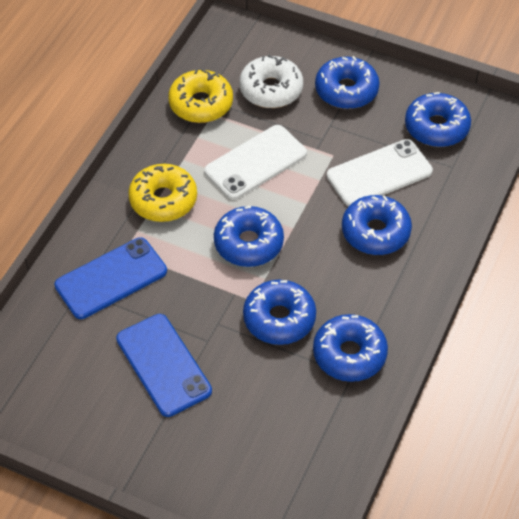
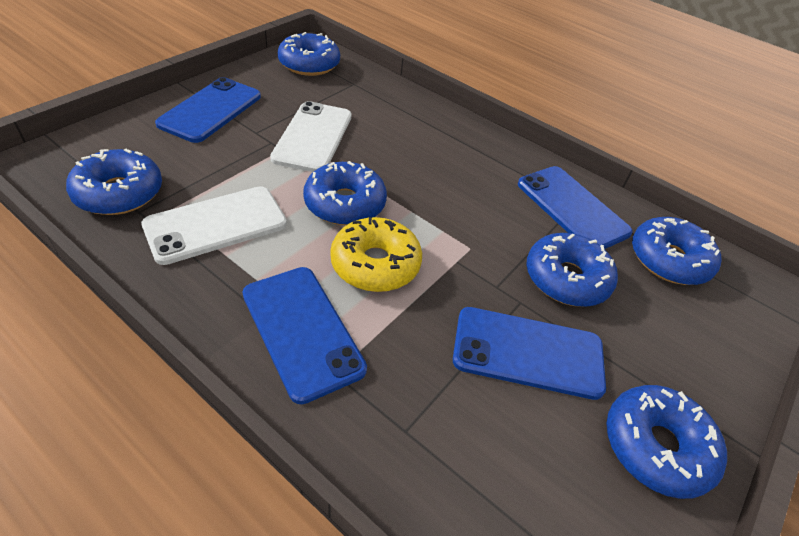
blue phone: [54,237,167,319] [116,314,212,417] = 2 -> [155,77,261,143] [242,267,367,404] [453,307,606,400] [518,166,633,249] = 4
white donut: [239,55,303,108] = 1 -> none = 0
yellow donut: [128,164,197,222] [168,69,233,123] = 2 -> [330,217,422,292] = 1

